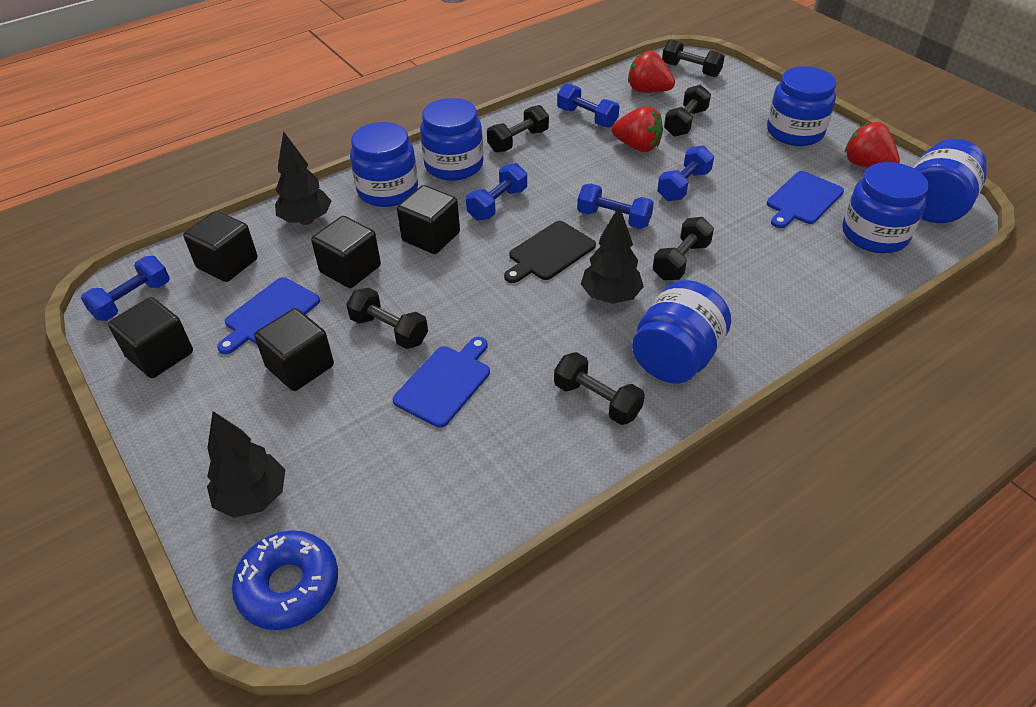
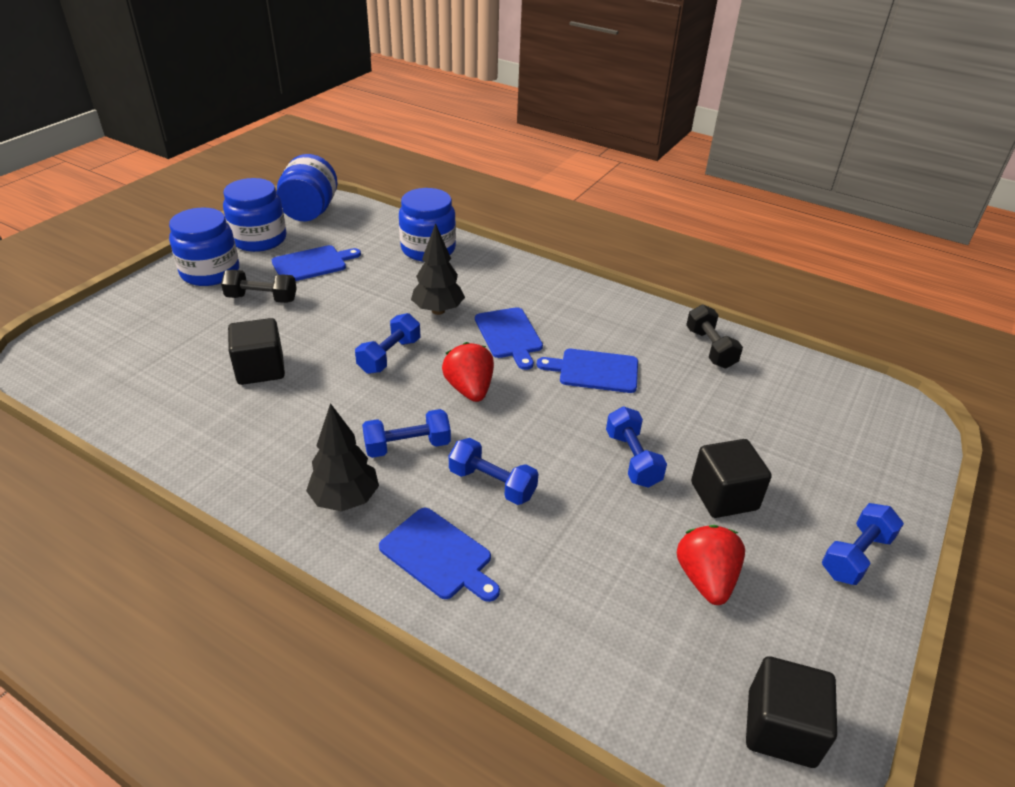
black cube: [108,297,193,378] [183,211,258,282] [254,308,334,391] [311,216,381,288] [397,185,460,254] = 5 -> [228,318,285,385] [691,439,772,518] [746,656,837,768] = 3
black cutting board: [504,221,596,283] = 1 -> none = 0
black dumbbell: [346,288,428,349] [487,105,549,153] [554,352,645,425] [653,217,714,280] [662,39,725,77] [664,85,711,137] = 6 -> [221,270,297,303] [686,304,743,368] = 2
black tree: [207,411,285,518] [275,131,331,225] [581,206,644,304] = 3 -> [306,403,379,512] [411,223,465,315] = 2
blue cutting board: [217,277,320,354] [393,337,490,428] [767,171,844,228] = 3 -> [272,245,361,281] [379,508,500,602] [475,307,543,370] [537,349,638,393] = 4
blue donut: [232,530,338,630] = 1 -> none = 0
blue jar: [350,122,418,207] [420,98,483,181] [632,280,731,383] [767,66,836,146] [842,162,928,253] [913,139,987,223] = 6 -> [169,208,239,286] [223,178,287,252] [276,154,337,221] [399,188,456,262] = 4
red strawberry: [612,106,663,152] [628,51,675,92] [845,122,900,168] = 3 -> [442,342,494,402] [677,525,745,605] = 2

